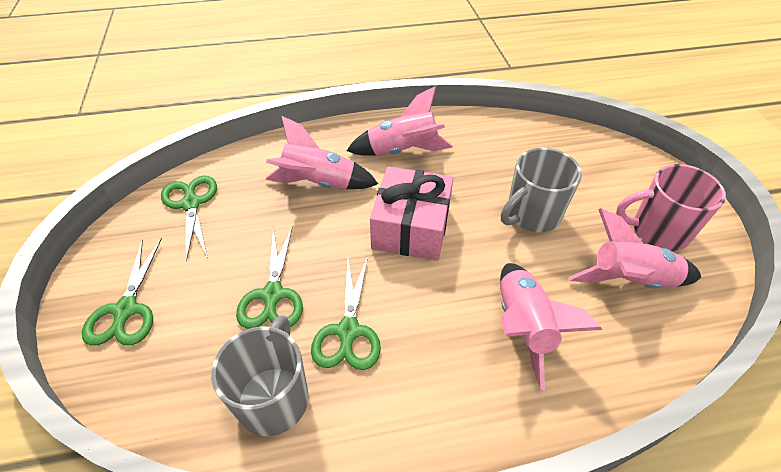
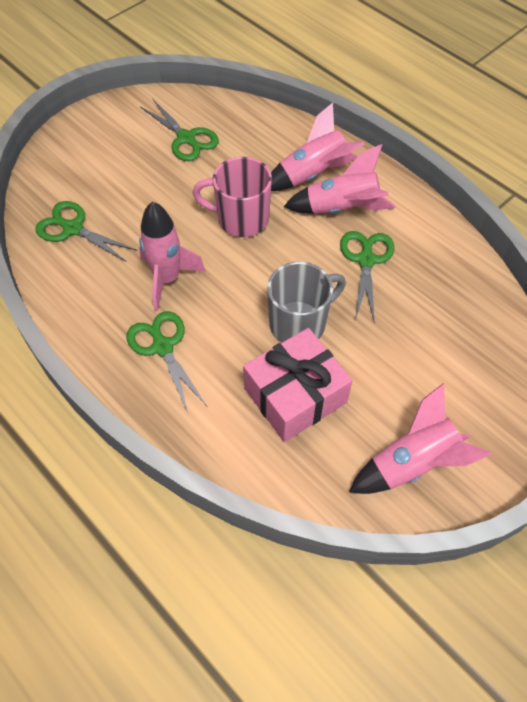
grey mug: [211,315,309,436] [501,148,582,232] = 2 -> [267,262,346,342] = 1

